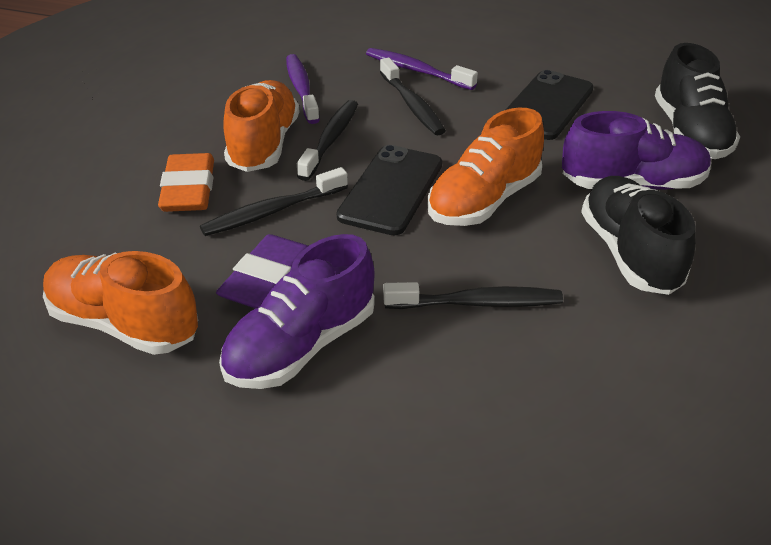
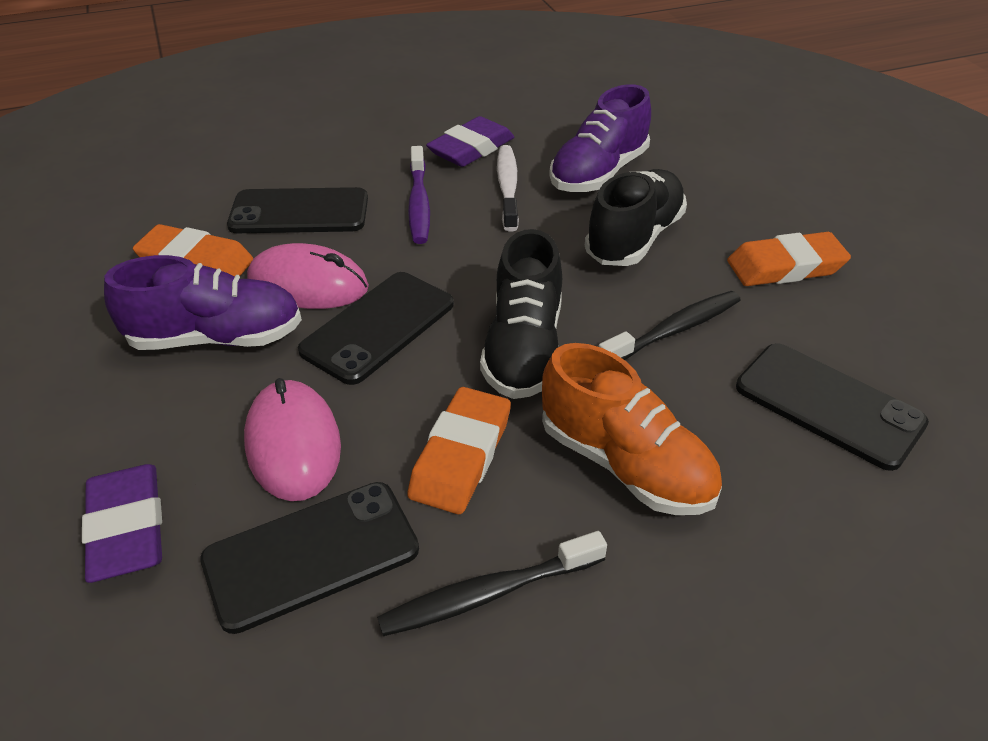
black phone: [337,145,442,235] [506,70,594,140] = 2 -> [200,482,419,634] [227,187,368,233] [298,272,454,385] [736,343,929,471] = 4
black toothbrush: [200,167,348,236] [297,100,358,181] [380,58,446,135] [383,282,563,309] = 4 -> [377,531,607,636] [598,291,741,360] = 2
orange eraser: [158,153,214,212] = 1 -> [133,224,253,276] [407,387,511,514] [727,232,851,286] = 3
orange shoe: [43,251,198,355] [223,80,300,172] [427,108,544,226] = 3 -> [542,343,722,515] = 1
pink mouse: none = 0 -> [244,378,341,501] [247,243,369,309] = 2
purple eraser: [216,234,308,308] = 1 -> [82,464,162,583] [426,116,514,167] = 2
purple toothbrush: [286,54,320,124] [366,48,478,90] = 2 -> [408,146,430,244] = 1
white toothbrush: none = 0 -> [497,145,519,232] = 1

